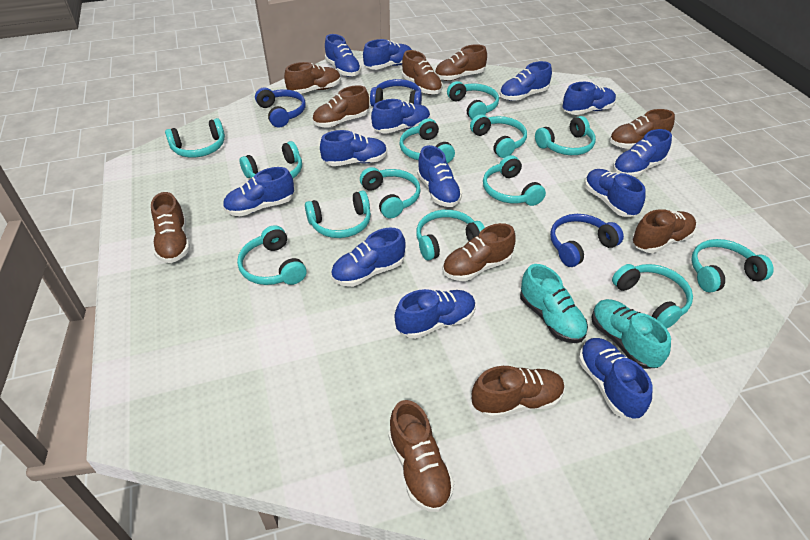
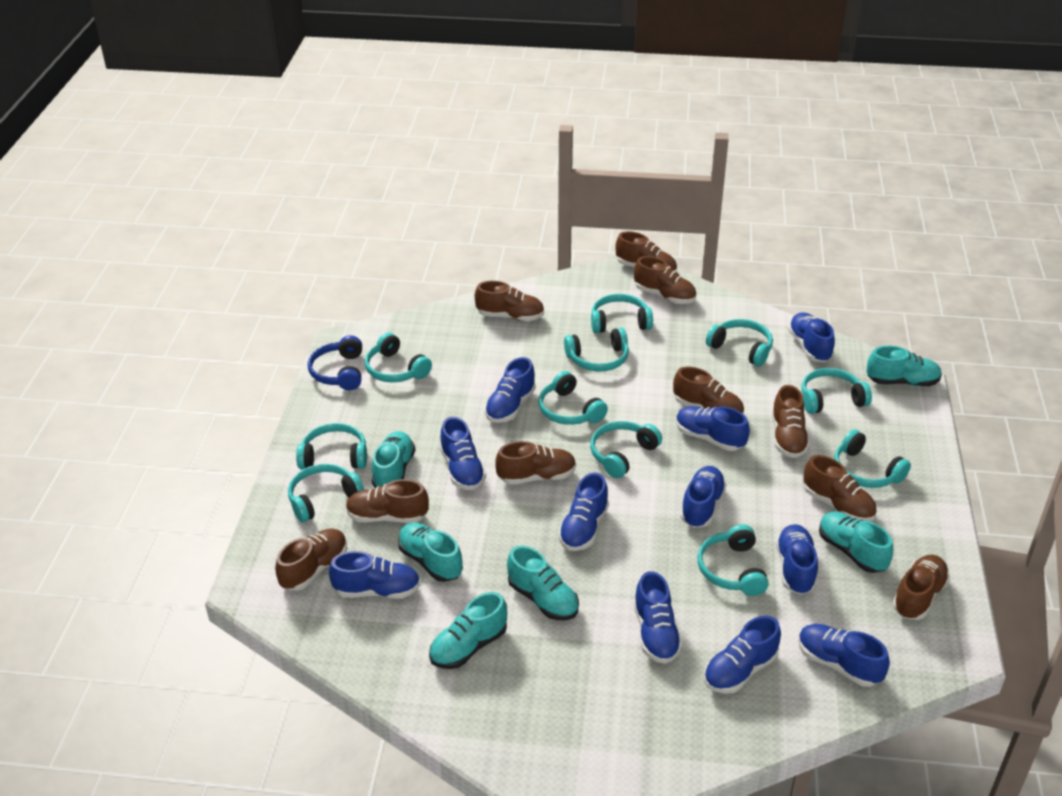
blue headphones: [255,87,306,128] [370,79,422,107] [550,214,624,267] = 3 -> [308,335,362,390] = 1
blue shoe: [223,167,294,216] [320,130,387,166] [325,34,361,77] [331,228,406,287] [363,39,412,70] [371,99,430,134] [395,289,476,339] [417,145,462,207] [500,61,552,101] [563,82,616,115] [578,338,652,419] [584,169,646,217] [613,129,672,177] = 13 -> [329,551,420,599] [440,417,486,490] [485,357,536,423] [558,473,609,551] [633,571,683,664] [676,406,750,451] [680,466,727,528] [704,616,781,694] [776,524,818,595] [788,312,835,362] [798,624,890,687] = 11
turquoise headphones: [165,118,225,158] [237,225,306,285] [240,141,302,179] [305,191,371,238] [360,167,421,218] [399,118,455,163] [416,210,485,260] [447,81,499,119] [470,114,527,158] [483,155,546,206] [535,116,596,155] [612,264,693,329] [691,239,774,293] = 13 -> [288,464,364,523] [296,423,367,469] [365,333,432,382] [538,371,608,425] [564,328,629,371] [590,421,662,478] [591,294,653,333] [697,524,769,596] [706,319,773,366] [801,368,872,414] [834,429,911,488] = 11
turquoise shoe: [520,264,588,343] [592,299,671,369] = 2 -> [372,431,415,488] [398,522,463,582] [429,592,507,669] [507,545,579,620] [819,512,893,573] [866,346,942,386] = 6

